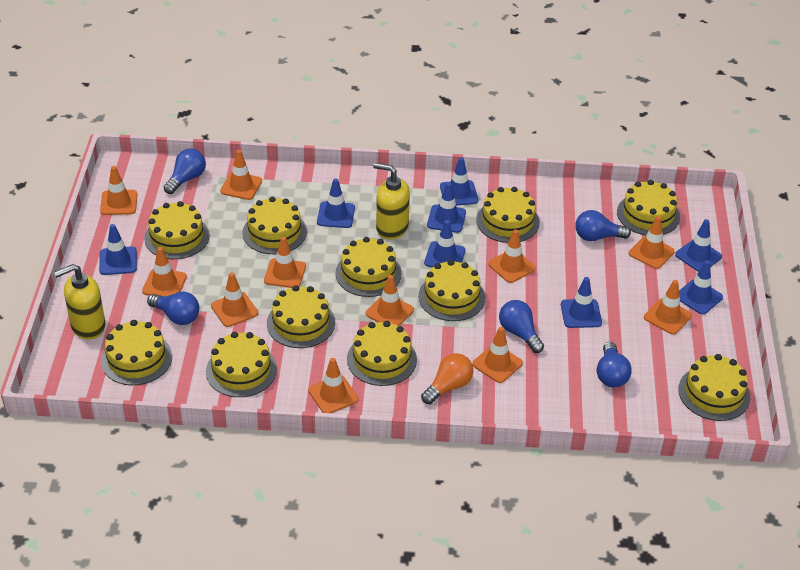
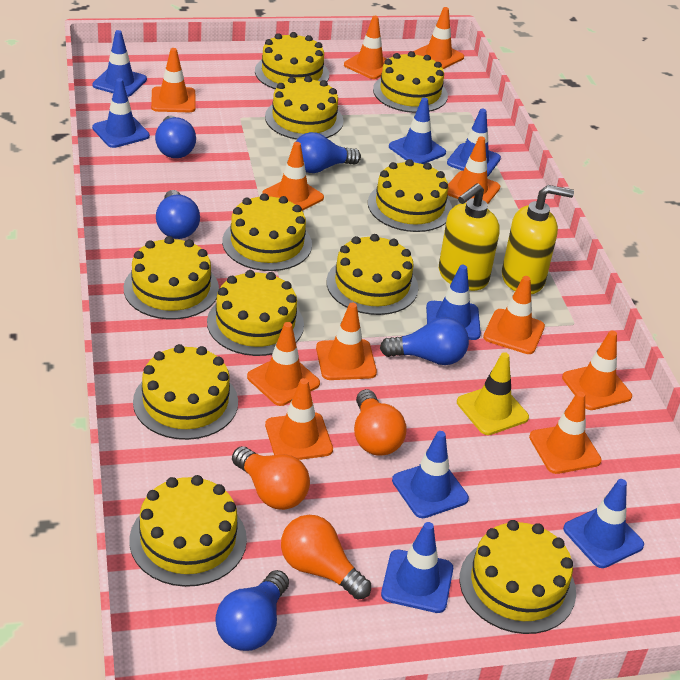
orange light bulb: [421,353,473,404] = 1 -> [232,446,310,510] [281,515,371,600] [354,389,407,456] = 3
yellow traffic cone: none = 0 -> [457,352,529,435] = 1

